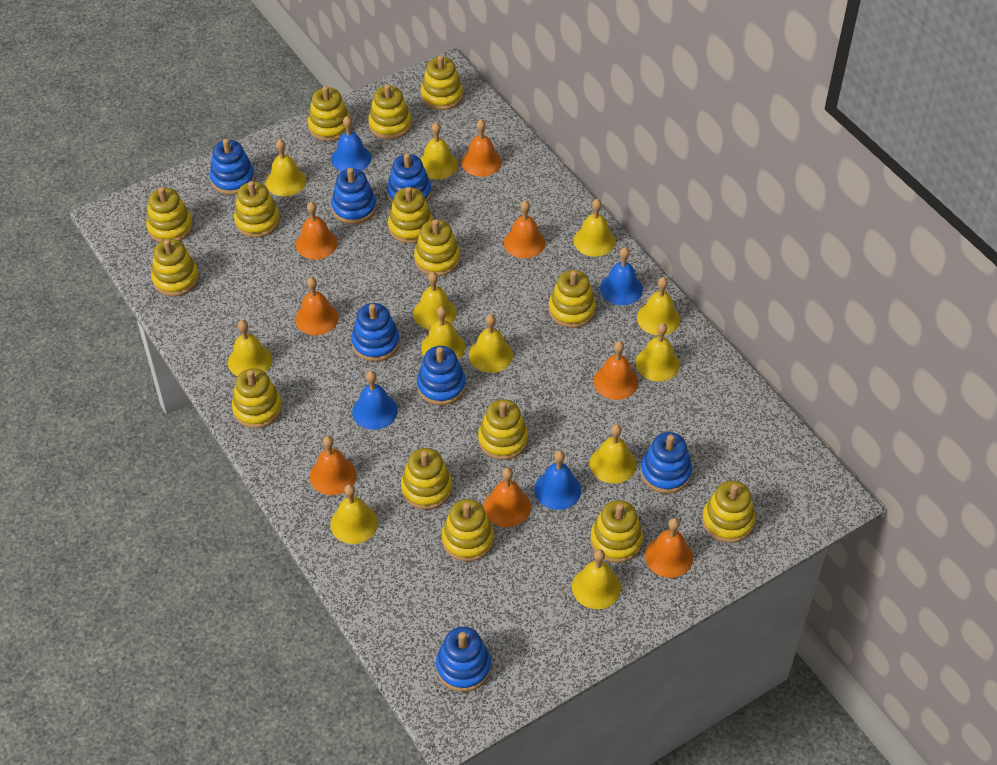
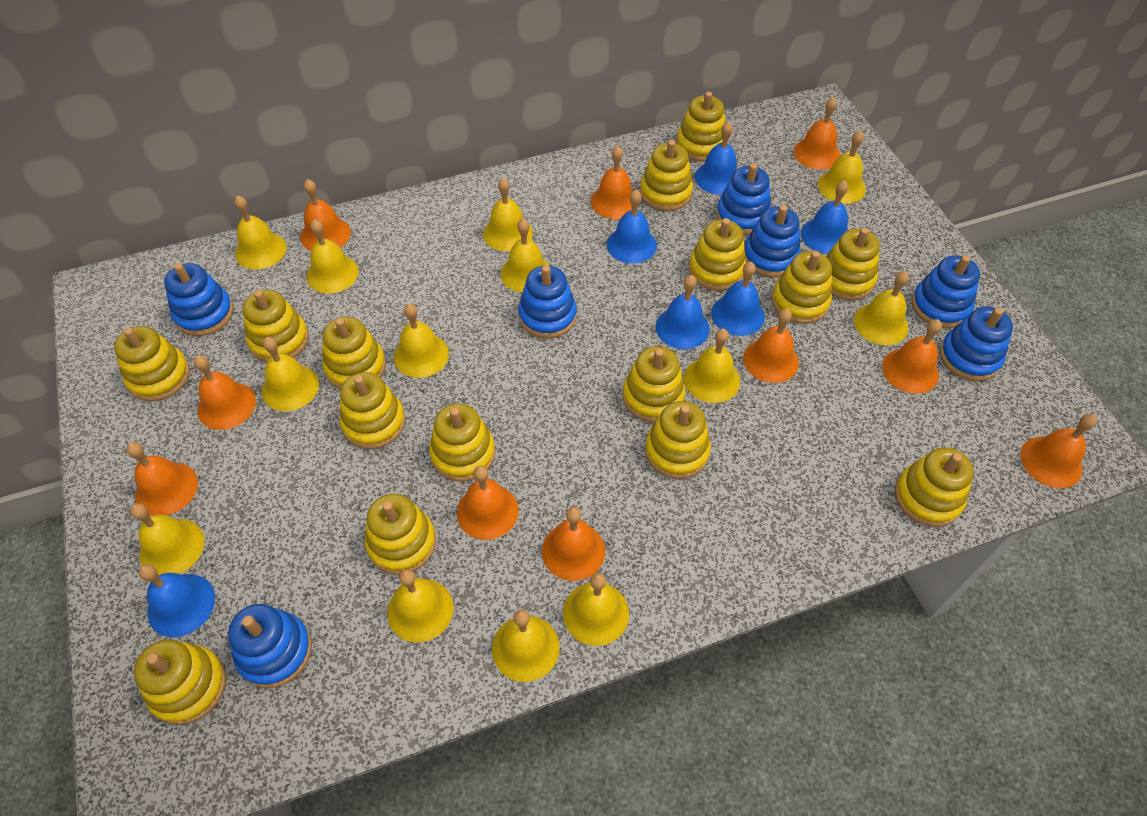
blue bell: [331,116,371,171] [352,371,398,430] [534,450,581,510] [600,247,643,305] = 4 -> [139,564,215,637] [607,190,657,264] [656,275,710,349] [695,121,737,195] [711,262,765,336] [801,180,848,254] = 6
orange bell: [295,277,339,335] [296,202,338,259] [310,436,357,495] [461,120,502,177] [484,468,531,527] [504,201,546,258] [594,341,638,400] [645,518,693,578] = 8 -> [126,442,198,516] [194,355,256,430] [300,179,351,251] [457,466,519,540] [542,507,605,581] [591,146,633,219] [743,309,799,383] [794,97,840,170] [882,319,942,394] [1020,414,1097,488] = 10
yellow bell: [228,320,272,376] [266,139,306,196] [330,484,378,544] [413,272,457,330] [420,122,458,179] [421,306,465,360] [469,314,513,373] [572,549,621,609] [574,199,615,257] [590,424,636,484] [635,323,680,381] [637,277,680,335] = 12 -> [130,503,205,575] [234,195,286,270] [262,337,319,411] [306,219,359,294] [387,569,454,642] [394,303,449,378] [483,178,533,251] [492,609,560,682] [501,219,550,293] [563,573,629,646] [684,329,740,403] [818,130,866,204] [854,271,909,345] = 13

